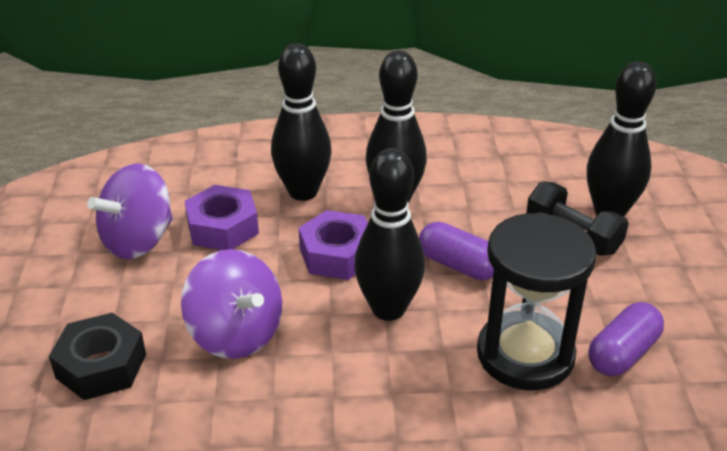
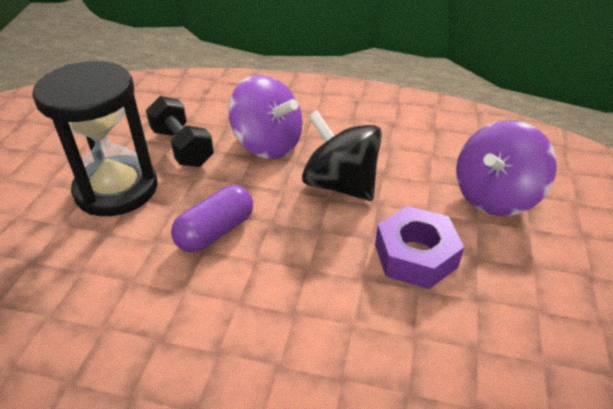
black bowling pin: [271,43,331,201] [354,148,425,321] [366,50,427,203] [587,61,657,217] = 4 -> none = 0
black nut: [49,313,146,400] = 1 -> none = 0
black spinning top: none = 0 -> [302,110,382,201] = 1
purple capsule: [419,222,494,280] [588,302,664,376] = 2 -> [171,185,253,252] = 1
purple nut: [185,185,259,250] [299,210,368,280] = 2 -> [375,206,464,289] = 1

